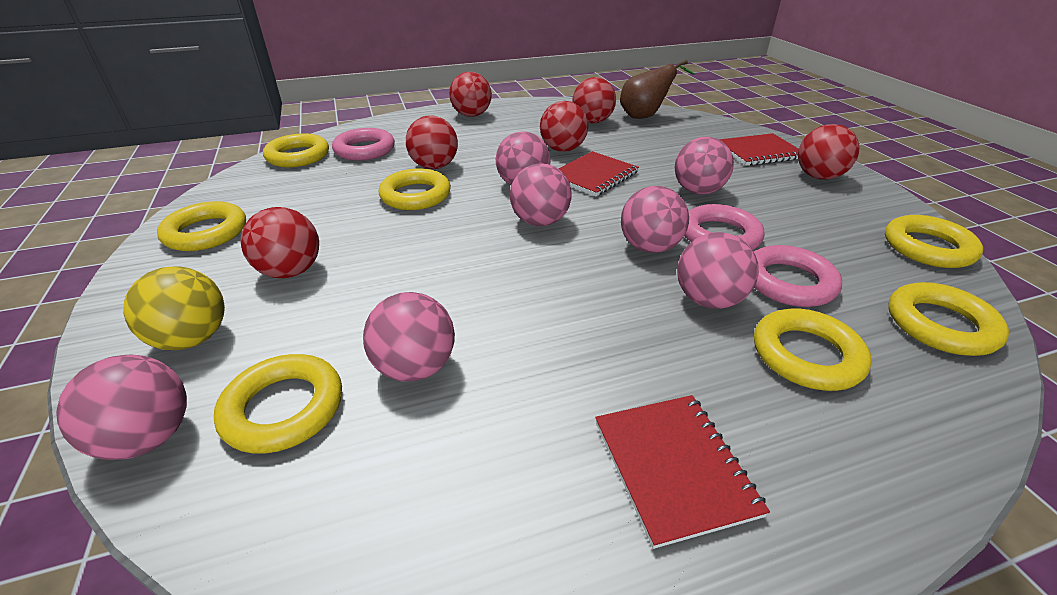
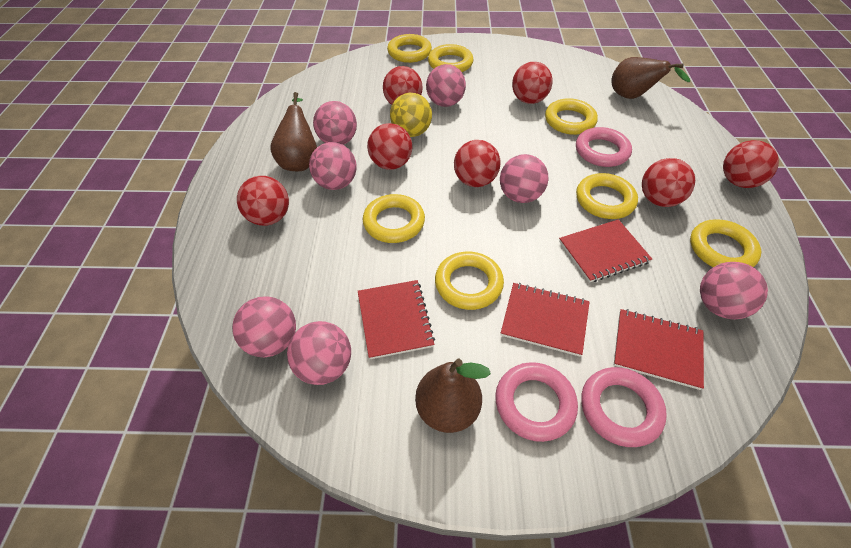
brown pear: [620,59,695,119] = 1 -> [270,92,317,171] [415,359,491,433] [611,57,690,99] = 3
red ball: [241,207,319,278] [406,115,458,169] [449,72,492,117] [540,101,588,152] [573,77,616,123] [798,124,859,180] = 6 -> [237,176,289,226] [367,123,412,170] [383,66,423,105] [454,140,501,187] [512,62,553,104] [642,158,695,207] [723,140,779,188] = 7
red notebook: [559,151,639,196] [595,395,770,549] [719,133,799,166] = 3 -> [358,280,435,359] [501,283,590,357] [559,219,652,283] [614,309,704,390] = 4

